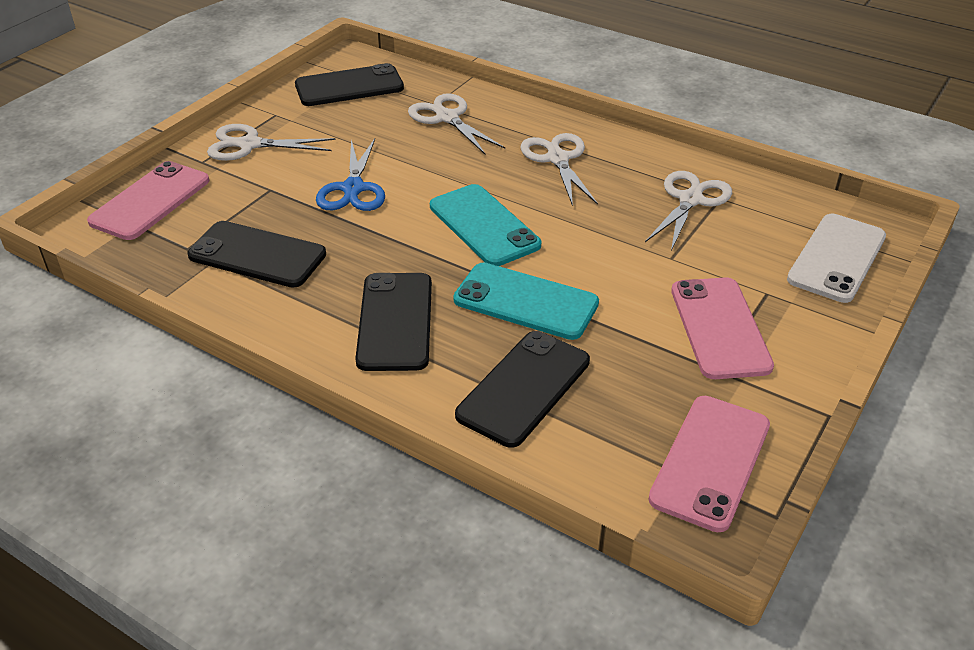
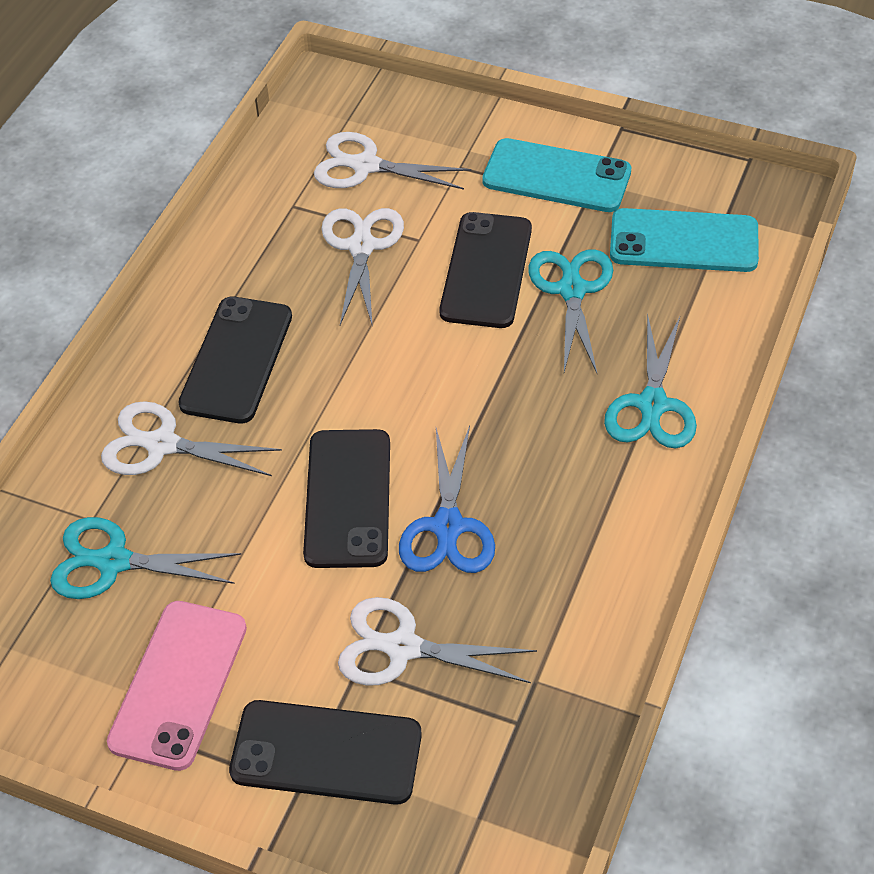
pink phone: [87,161,209,240] [648,396,770,532] [671,277,774,379] = 3 -> [107,601,247,771] = 1
turquoise scissors: none = 0 -> [50,517,241,599] [528,249,613,373] [604,313,697,448] = 3
white phone: [787,214,886,303] = 1 -> none = 0

